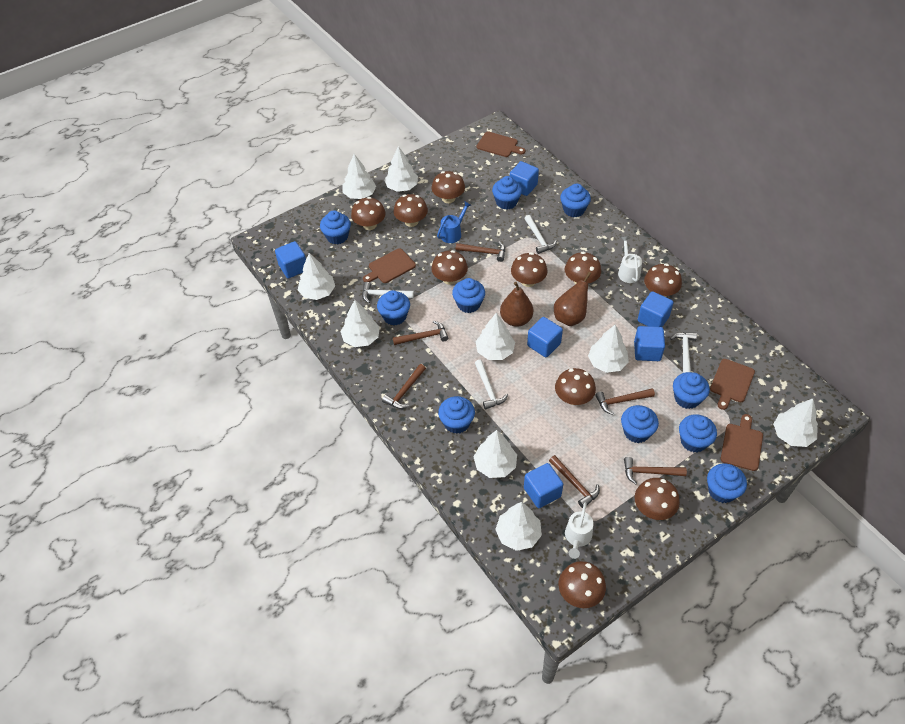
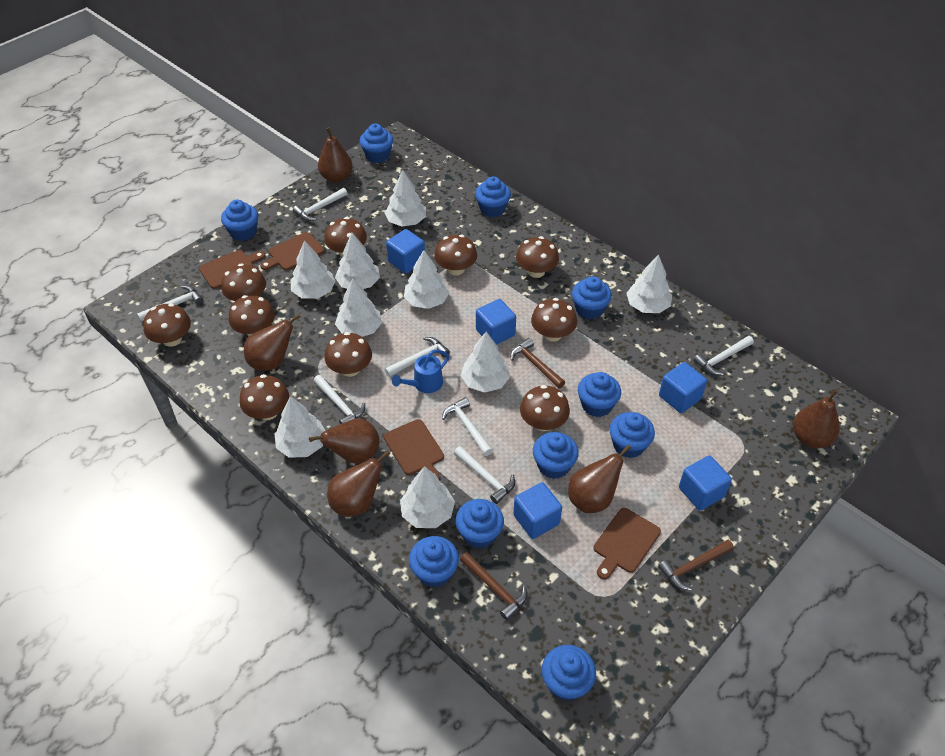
blue cube: [275,241,306,278] [510,161,539,196] [524,463,563,508] [527,317,563,357] [634,326,665,361] [637,291,674,327] = 6 -> [386,229,425,274] [476,299,516,345] [513,482,562,539] [659,362,707,413] [679,456,732,511] = 5
brown hammer: [382,364,426,409] [393,321,448,345] [456,242,505,262] [549,455,600,508] [595,388,655,415] [624,457,687,484] = 6 -> [460,552,527,620] [510,338,565,389] [658,540,734,591] = 3
brown pear: [500,282,533,327] [554,272,591,326] = 2 -> [244,314,300,371] [309,418,380,464] [318,127,353,183] [327,450,390,517] [568,445,631,513] [793,389,840,448] = 6
white hammer: [362,282,414,303] [475,360,508,410] [524,215,557,254] [670,332,697,373] = 4 -> [137,285,203,322] [293,188,348,221] [314,375,365,424] [385,337,450,377] [442,397,493,456] [454,446,515,504] [693,336,754,375] = 7
white watering can: [565,503,594,559] [618,236,642,283] = 2 -> none = 0

